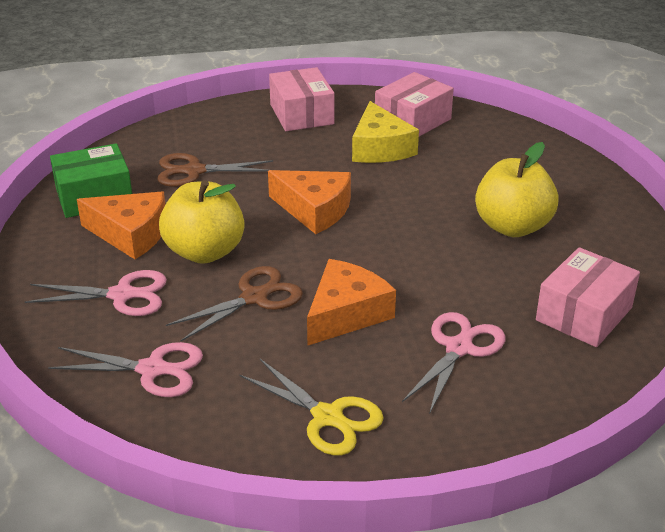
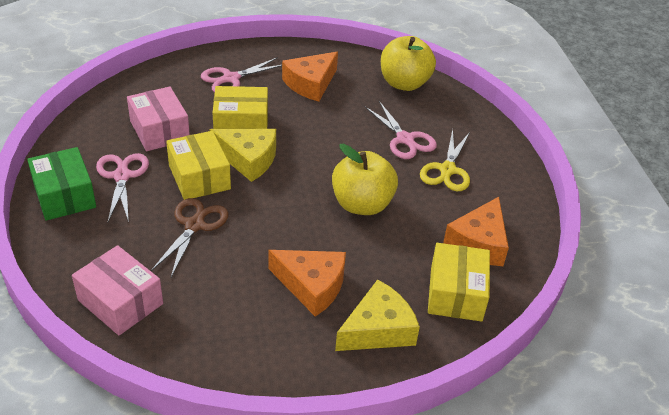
brown scissors: [157,153,273,187] [166,266,303,341] = 2 -> [151,198,229,277] = 1
pink box: [269,67,335,131] [375,72,454,136] [536,247,640,347] = 3 -> [72,245,163,336] [127,87,190,151] = 2
yellow box: none = 0 -> [166,131,231,200] [213,86,268,129] [428,243,490,322] = 3
yellow cheese: [352,101,419,163] = 1 -> [210,129,276,182] [335,280,420,351] = 2

